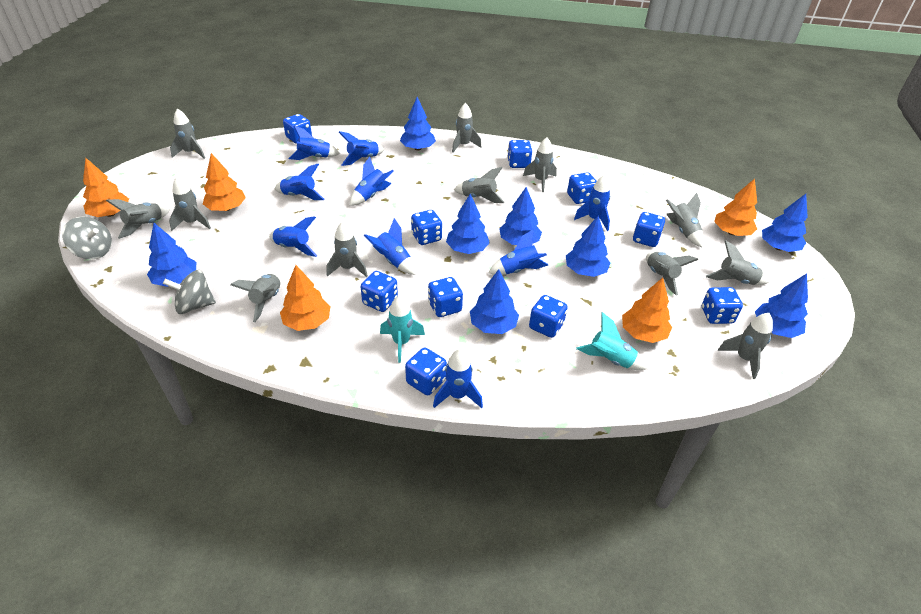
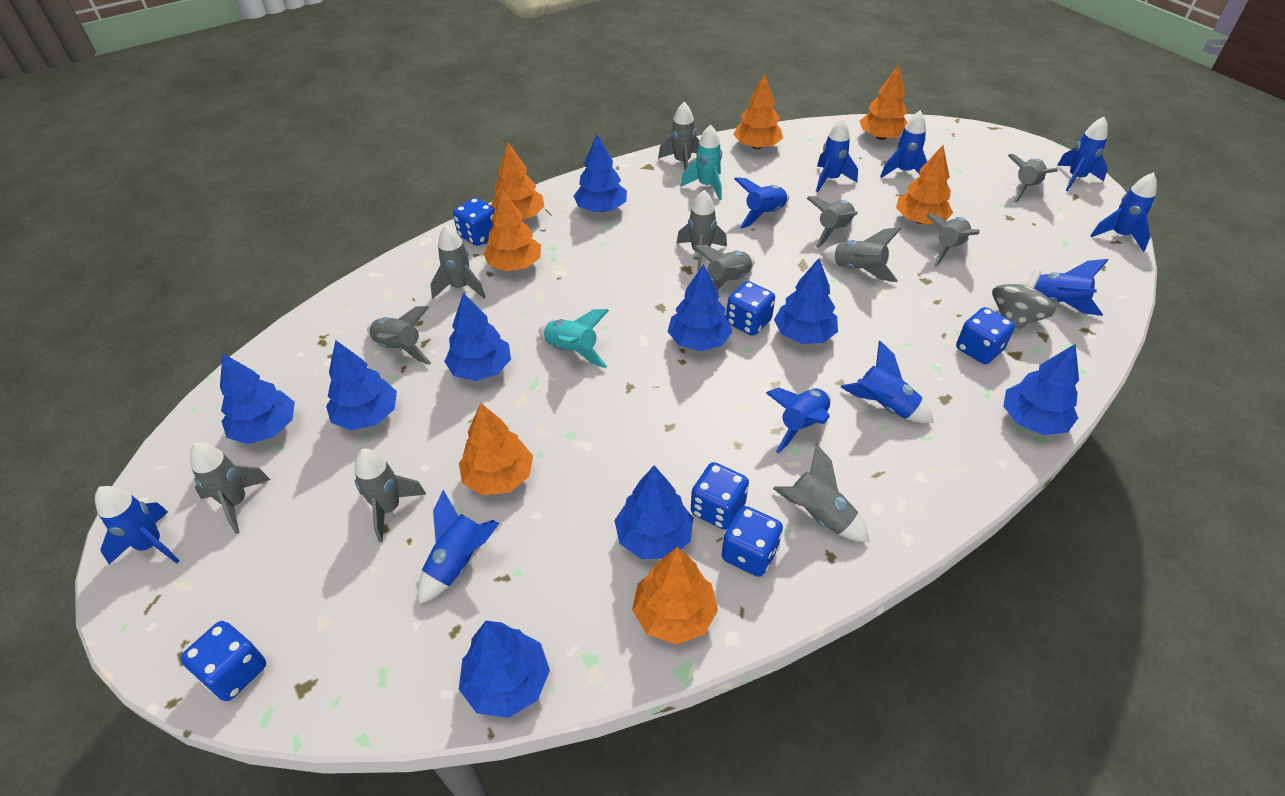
blue dice: [283,114,312,144] [360,271,398,312] [405,348,447,395] [411,210,442,245] [428,277,463,317] [507,140,532,168] [529,295,568,338] [567,172,597,204] [633,212,665,247] [702,287,743,324] = 10 -> [180,621,266,701] [453,198,495,246] [691,462,749,530] [722,506,783,577] [726,281,775,336] [956,307,1015,364] = 6
blue rocket: [269,216,317,257] [275,164,324,200] [289,125,340,160] [339,131,384,166] [350,157,394,206] [364,218,415,275] [433,349,483,408] [489,229,548,275] [574,175,610,231] = 9 -> [95,486,179,564] [418,490,499,604] [735,177,789,229] [766,387,831,453] [816,118,858,192] [841,341,934,423] [880,111,927,178] [1018,259,1108,316] [1057,117,1108,191] [1091,172,1157,252] = 10
blue tree: [147,223,196,287] [400,97,436,150] [446,194,490,254] [470,269,519,334] [499,187,542,245] [566,215,610,277] [755,273,808,338] [762,194,808,252] = 8 -> [220,354,295,444] [326,340,397,430] [444,293,511,381] [459,621,550,718] [574,134,627,212] [614,465,693,559] [668,264,732,351] [774,258,838,344] [1003,344,1079,435] = 9
grey spinning top: [62,217,112,259] [163,270,216,314] = 2 -> [992,270,1056,332] = 1
orange tree: [83,157,129,217] [203,153,246,211] [280,265,331,331] [622,278,672,343] [714,179,757,236] = 5 -> [459,403,533,495] [483,189,541,271] [491,142,544,220] [632,547,718,645] [733,74,783,149] [859,64,908,140] [896,145,953,224] = 7

